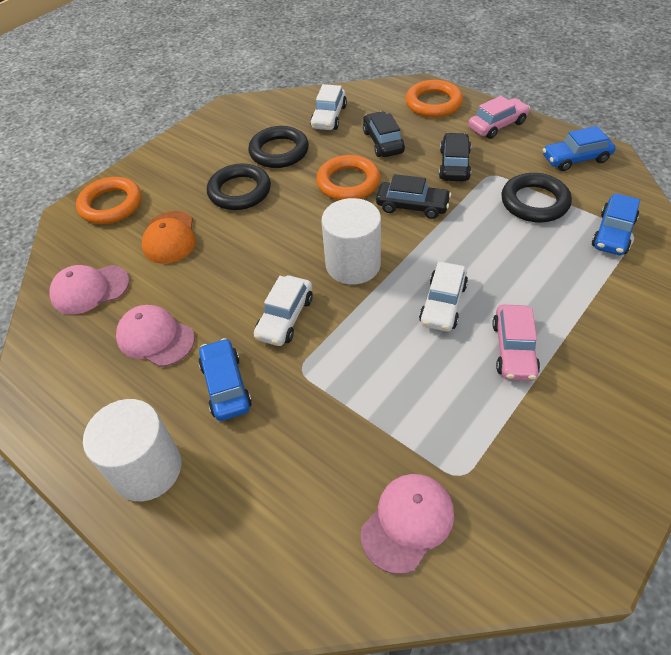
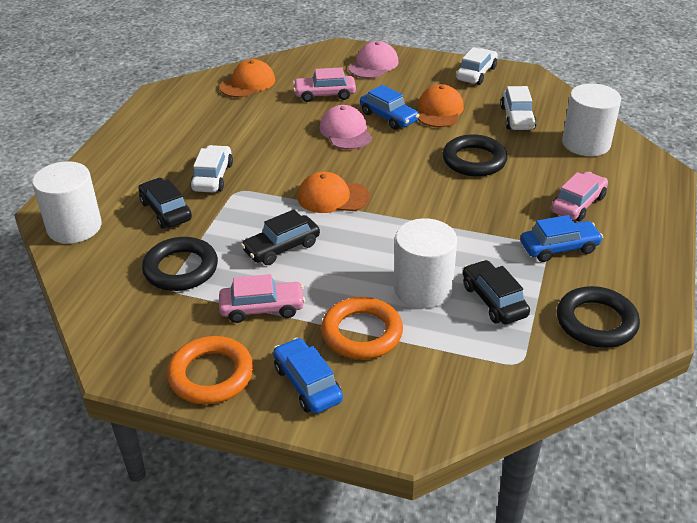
orange cap: [142,211,196,264] = 1 -> [220,59,275,98] [298,172,370,213] [418,84,464,127] = 3
orange ring: [76,177,142,224] [316,155,381,200] [405,80,463,118] = 3 -> [167,336,253,404] [321,297,403,359] = 2
pink cap: [49,265,129,315] [116,305,195,367] [360,474,454,574] = 3 -> [320,105,372,150] [348,41,399,79] = 2
pink car: [468,96,530,139] [492,305,540,381] = 2 -> [219,274,305,323] [293,67,356,102] [551,172,608,221] = 3
white cylinder: [83,399,181,501] [321,198,381,285] = 2 -> [32,161,102,244] [394,218,457,308] [562,83,621,157] = 3

